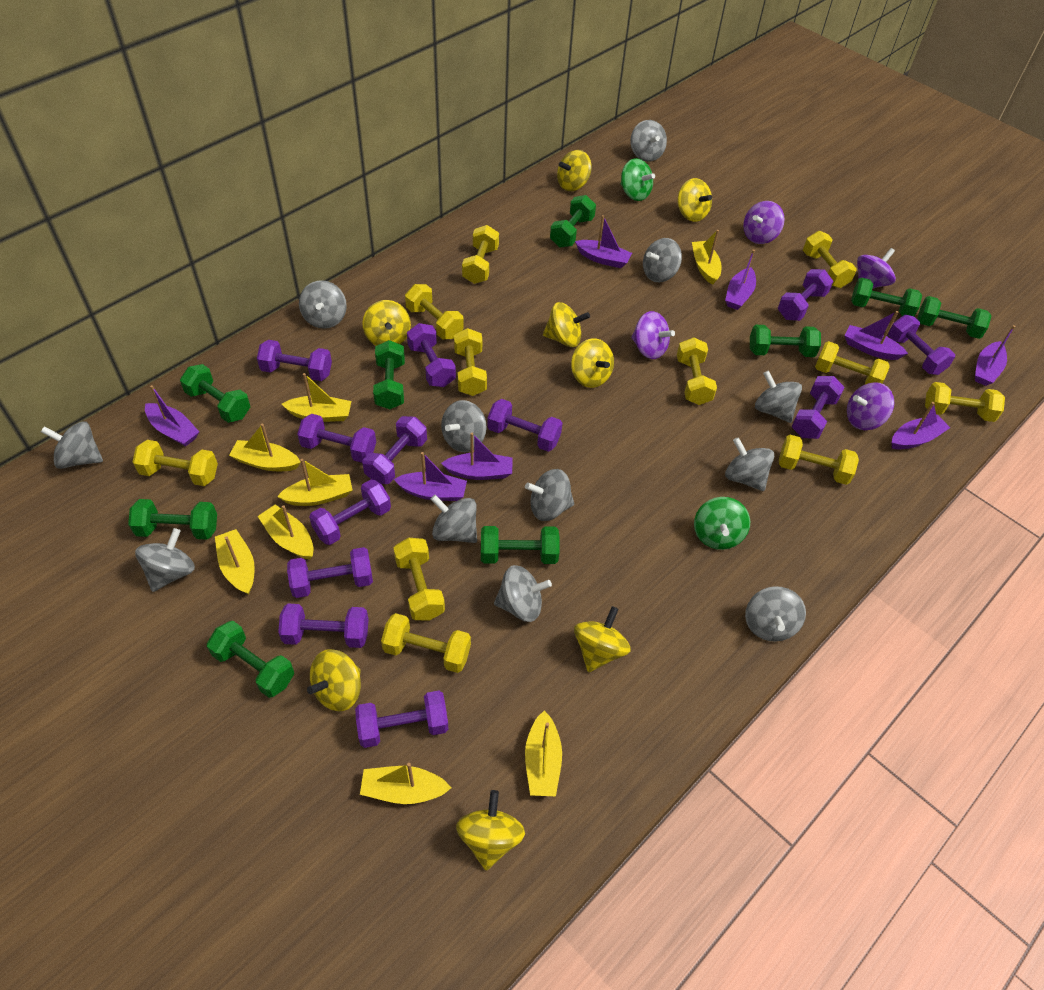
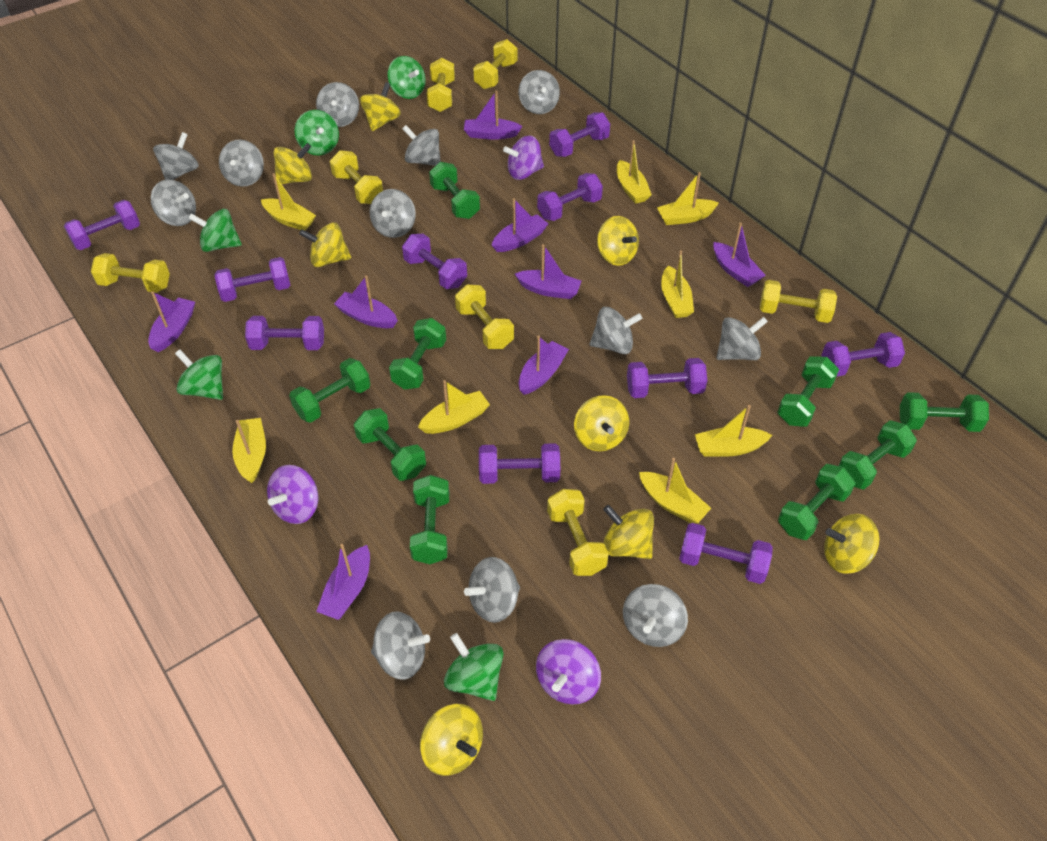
green spinning top: [621,158,655,201] [694,497,750,550] = 2 -> [175,349,223,400] [188,209,242,252] [295,110,339,156] [387,56,426,99] [444,633,504,701] = 5
purple dumbbell: [257,340,332,381] [278,604,369,648] [287,547,373,598] [297,414,376,463] [309,479,391,545] [355,691,448,748] [362,416,427,484] [407,323,456,387] [487,399,562,452] [778,269,833,321] [792,376,845,439] [888,315,955,375] = 12 -> [64,200,140,250] [215,257,290,302] [245,316,324,350] [402,234,467,289] [479,443,560,484] [537,173,603,221] [549,112,610,157] [627,358,708,398] [679,523,773,584] [821,332,905,376] = 10
purple spinning top: [631,311,675,359] [743,201,785,244] [847,382,894,430] [857,248,896,289] = 4 -> [267,465,318,524] [503,136,544,180] [536,639,601,705] = 3
yellow dumbbell: [133,440,218,486] [381,613,471,673] [393,538,445,620] [405,284,464,339] [454,328,487,396] [462,225,499,284] [677,337,717,405] [779,435,859,485] [803,231,857,288] [815,341,889,385] [925,382,1005,422] = 11 -> [91,253,170,293] [330,150,383,204] [427,58,455,112] [455,285,514,349] [473,39,518,89] [547,489,609,576] [760,280,837,323] = 7

